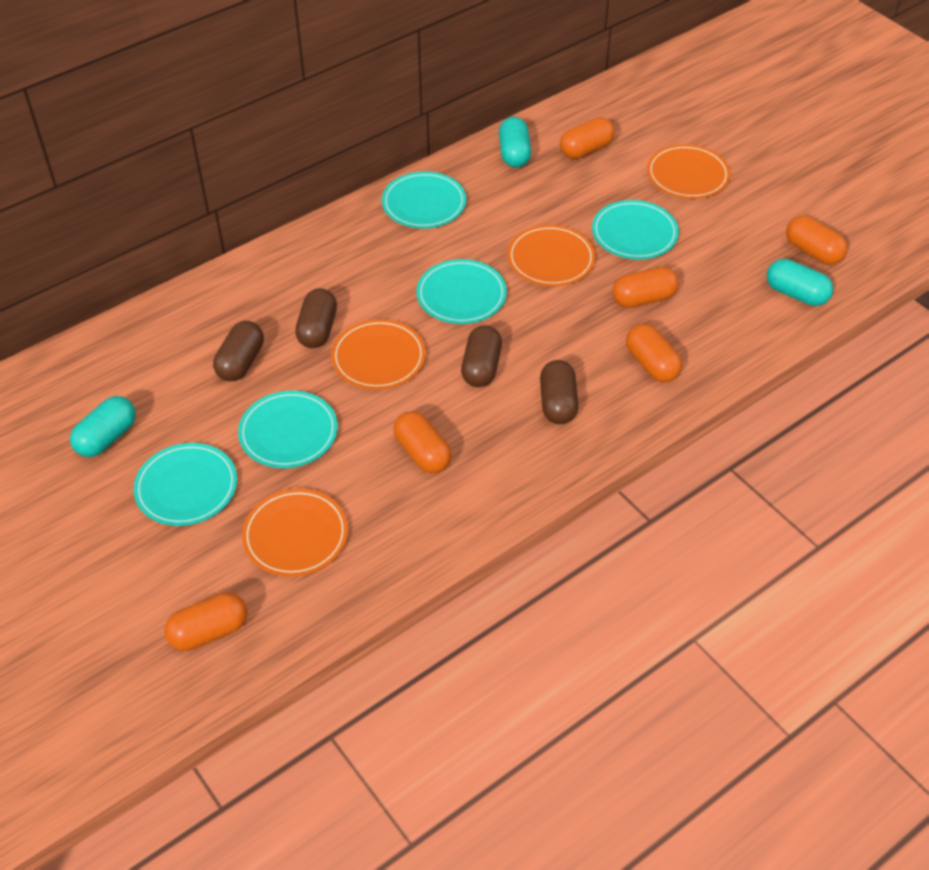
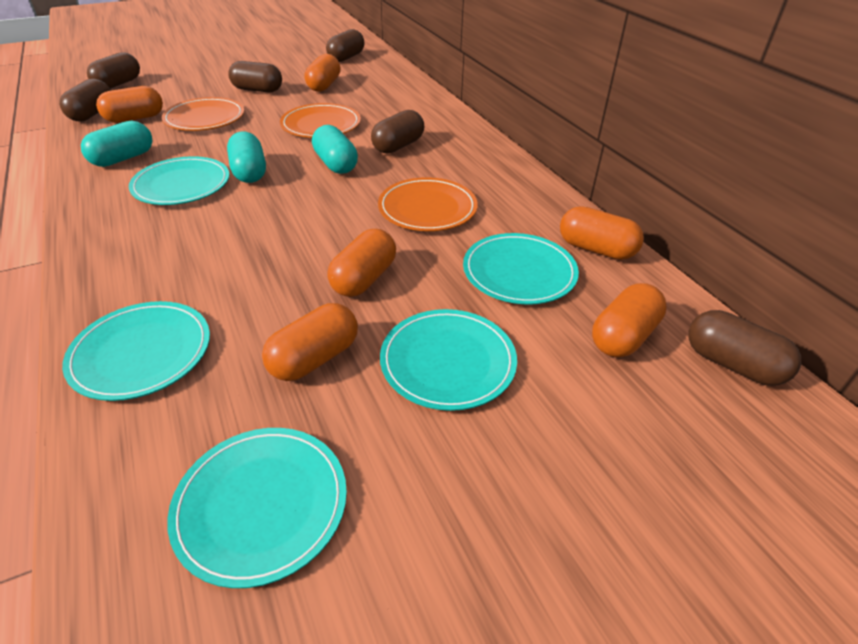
brown capsule: [213,321,264,381] [295,289,337,348] [461,326,502,387] [540,360,578,424] = 4 -> [59,78,111,121] [87,52,140,89] [228,61,282,92] [326,29,365,62] [371,110,424,154] [688,310,801,386] = 6
orange plate: [242,489,348,577] [331,319,426,390] [507,225,596,286] [647,144,730,199] = 4 -> [162,97,244,131] [280,103,361,138] [378,177,478,231] = 3

